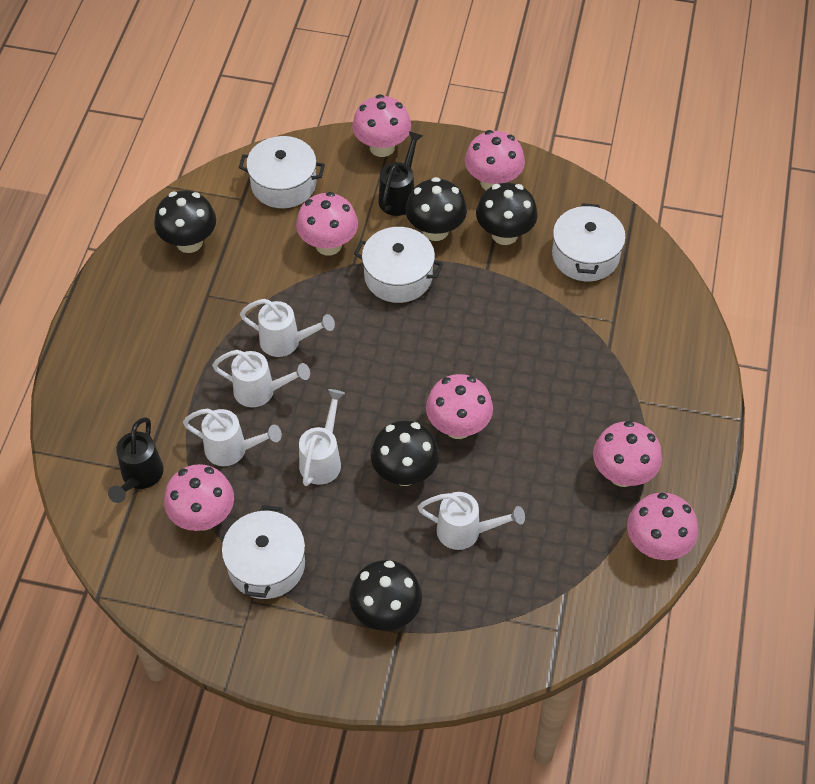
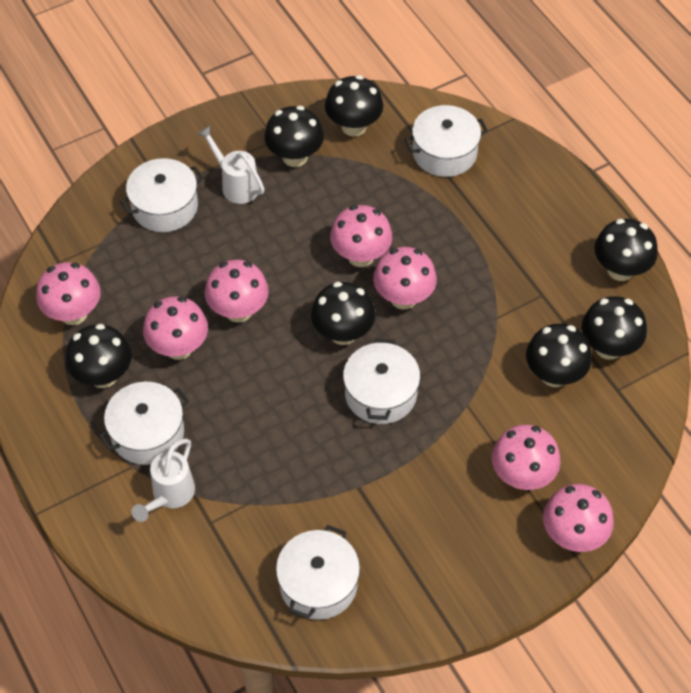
black mushroom: [154,191,216,253] [349,560,422,631] [371,420,439,486] [406,177,467,241] [476,183,538,245] = 5 -> [66,324,132,388] [264,106,324,167] [311,282,376,345] [325,75,383,137] [526,324,592,387] [582,296,647,360] [594,219,658,281] = 7
black watering can: [108,417,164,503] [378,131,423,216] = 2 -> none = 0
white pot: [222,505,305,599] [239,136,325,208] [354,227,443,303] [552,203,626,281] = 4 -> [99,382,189,465] [120,158,204,232] [276,525,360,620] [343,338,420,424] [404,105,488,177] = 5
white watering can: [183,409,282,466] [212,350,310,407] [240,299,335,357] [299,389,345,486] [418,492,525,550] = 5 -> [132,438,195,522] [197,126,265,204] = 2

